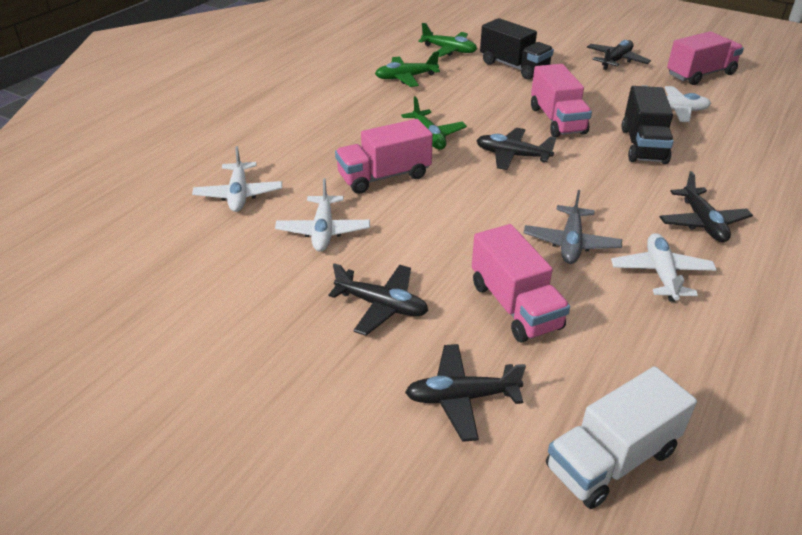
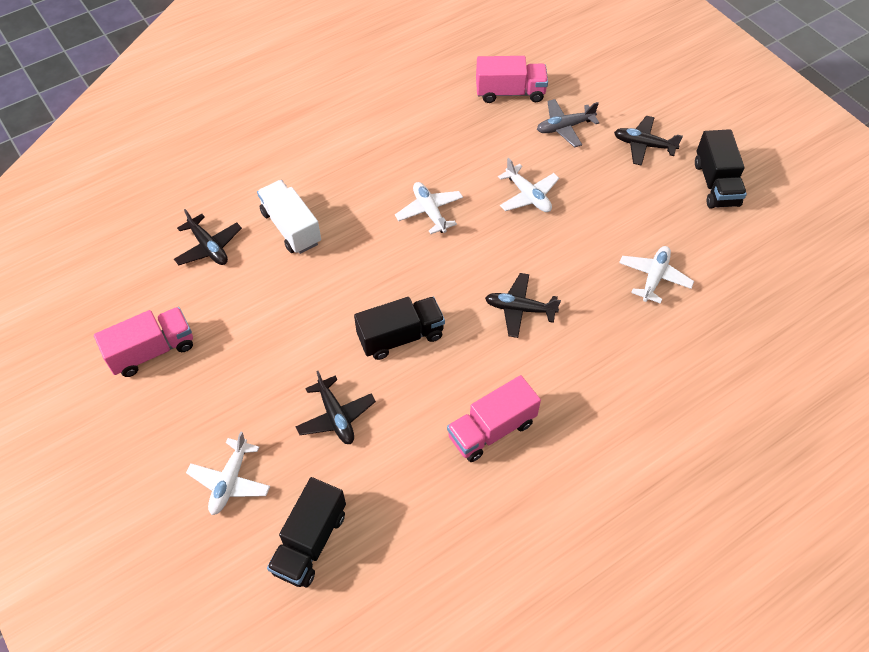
black plane: [329,263,428,336] [405,344,526,442] [476,128,557,170] [587,40,651,70] [660,171,753,242] = 5 -> [174,209,242,265] [295,371,376,444] [485,273,561,338] [614,116,683,166] = 4
black truck: [480,18,554,80] [622,86,674,164] = 2 -> [267,477,346,588] [354,297,445,360] [695,129,747,209] = 3
green plane: [375,51,440,87] [401,96,467,150] [418,23,477,57] = 3 -> none = 0
pink truck: [335,119,433,194] [472,224,570,343] [531,64,592,137] [667,31,744,85] = 4 -> [94,307,193,377] [447,375,541,462] [476,56,548,103] = 3

